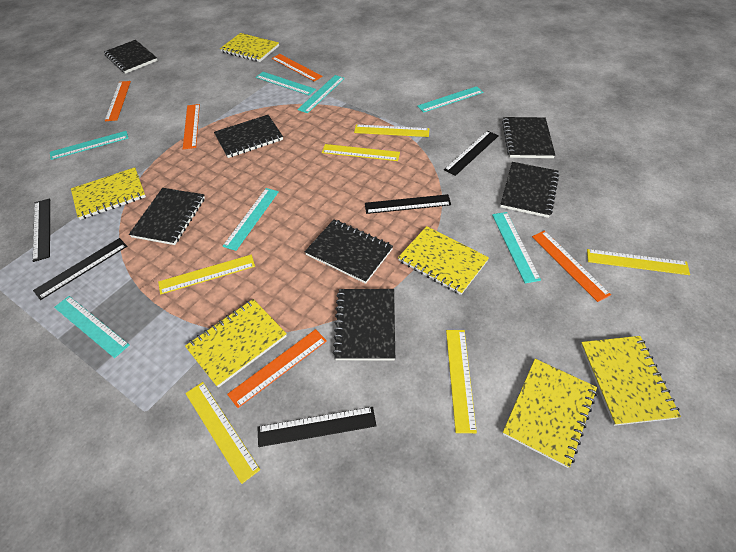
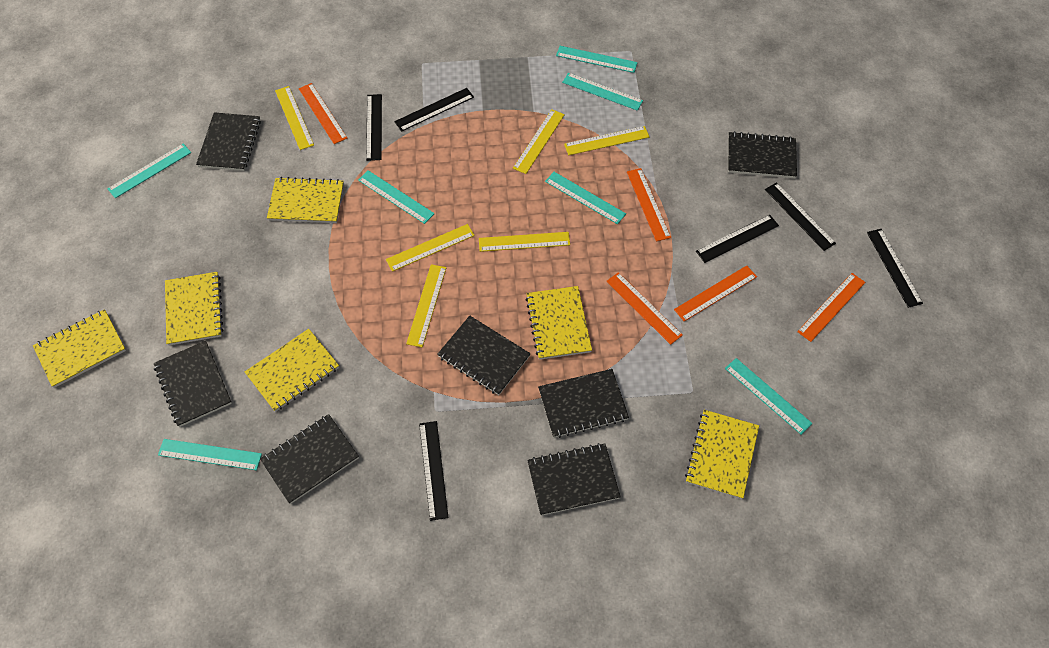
black ruler: [33,198,50,262] [33,238,127,300] [258,407,376,447] [365,194,451,214] [444,131,499,176] = 5 -> [366,94,382,161] [394,88,474,132] [419,421,449,521] [696,215,779,263] [765,182,836,251] [867,229,923,308] = 6

